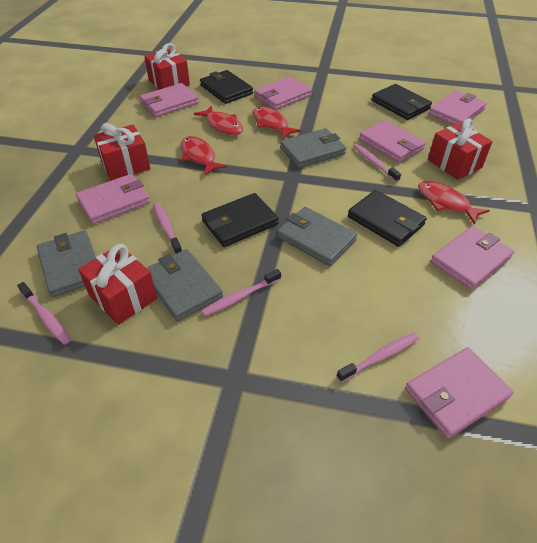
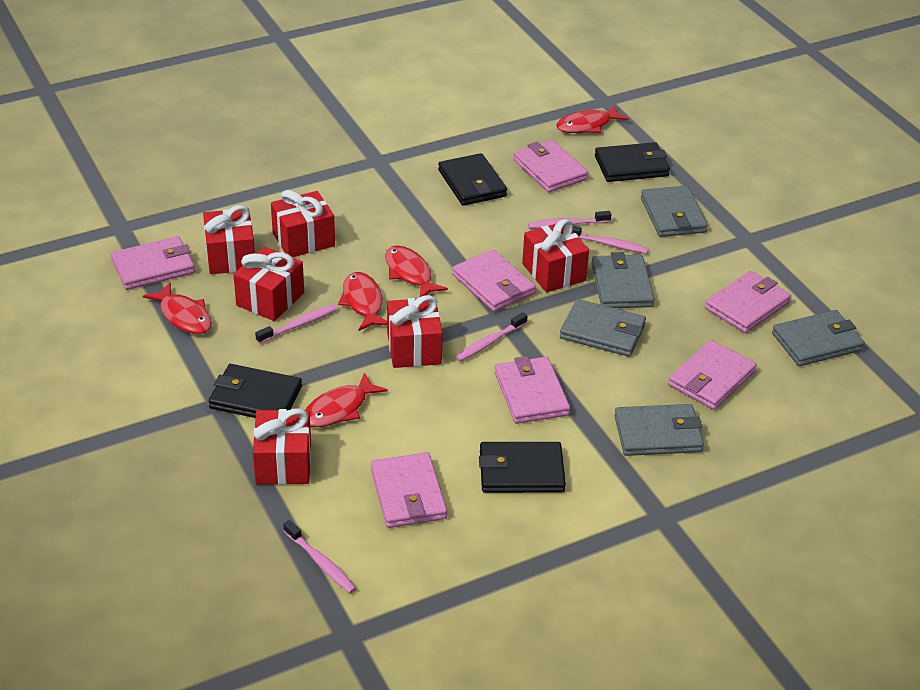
grey wallet: [37,230,96,297] [147,249,223,321] [277,207,357,266] [280,128,346,168] = 4 -> [560,299,646,357] [591,252,655,308] [614,404,704,456] [641,186,708,237] [772,310,864,366] = 5
red fish: [181,136,227,176] [194,105,243,135] [252,106,301,139] [418,181,490,225] = 4 -> [143,282,212,334] [306,372,388,427] [338,272,387,331] [385,245,448,297] [556,105,629,133] = 5
red gift: [78,244,157,325] [94,123,151,181] [144,43,190,90] [428,118,493,180] = 4 -> [203,205,255,274] [233,246,304,321] [253,408,311,485] [271,190,335,257] [387,295,443,368] [522,219,589,293] = 6

